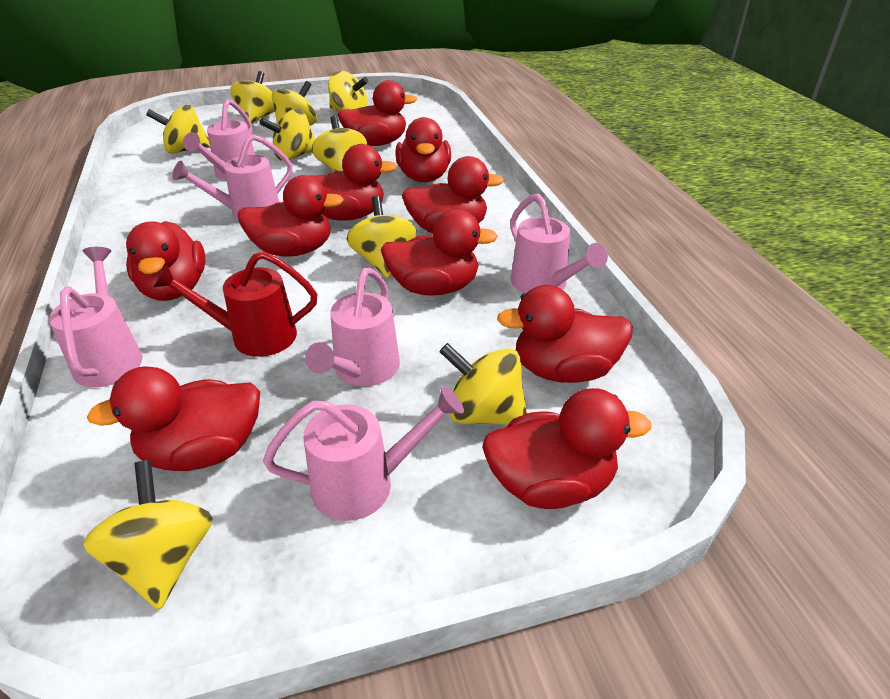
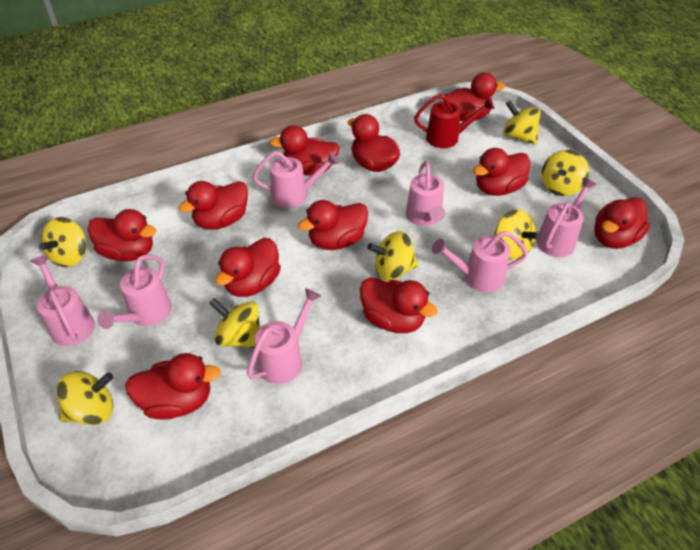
pink watering can: [49,247,142,387] [172,134,293,219] [183,99,255,180] [263,386,464,521] [305,268,400,386] [510,193,608,293] = 6 -> [31,254,95,346] [97,255,172,329] [247,288,321,384] [253,151,339,208] [406,161,445,226] [432,231,528,292] [536,178,597,257] = 7
red duck: [87,366,260,471] [126,221,205,301] [237,175,344,257] [312,144,397,221] [337,80,417,146] [381,209,498,296] [395,117,451,182] [402,156,504,233] [482,388,651,509] [497,285,632,383] = 10 -> [87,209,157,261] [125,353,221,420] [179,181,248,230] [215,238,281,297] [270,125,340,176] [298,200,368,250] [348,114,400,172] [360,277,438,333] [443,72,505,121] [473,148,530,196] [594,197,650,249] = 11
yellow spinning top: [83,460,213,610] [146,104,210,154] [230,71,275,123] [260,109,315,161] [272,81,317,126] [312,116,367,171] [328,71,368,111] [347,196,416,278] [439,343,527,425] = 9 -> [39,217,87,267] [57,371,113,425] [209,298,260,348] [367,231,418,281] [494,209,540,259] [503,100,541,144] [541,150,589,196] = 7

